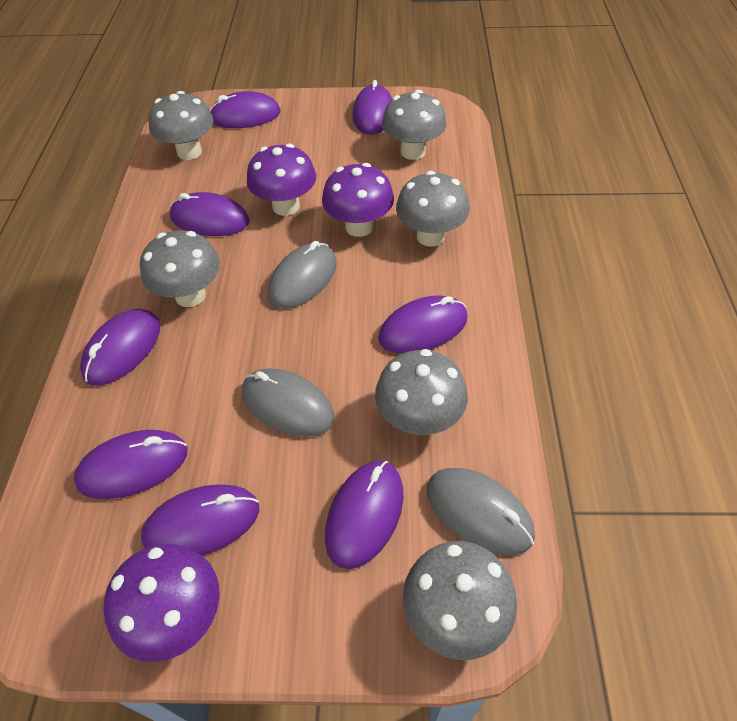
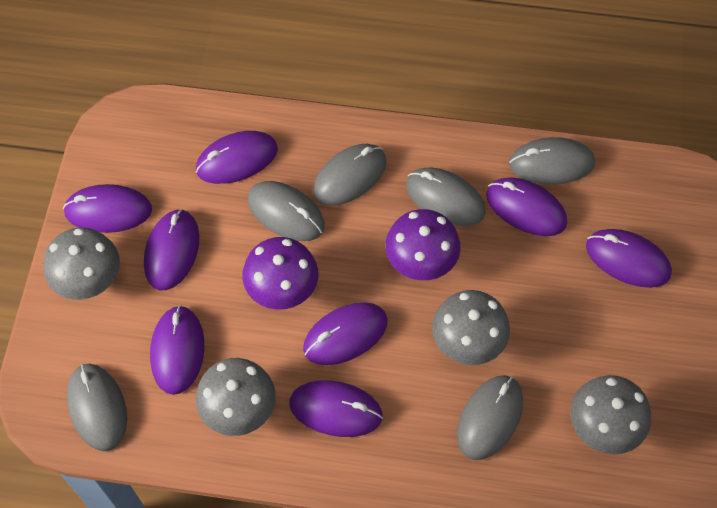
grey mouse: [242,368,334,437] [268,241,336,309] [427,468,535,555] = 3 -> [67,363,127,451] [248,181,324,241] [313,144,386,206] [406,167,485,226] [457,375,523,460] [509,137,595,185] = 6
grey mushroom: [140,230,220,307] [148,91,213,160] [375,349,468,435] [382,90,447,160] [396,171,470,247] [403,541,517,660] = 6 -> [43,228,120,300] [196,358,276,436] [432,290,510,365] [570,375,651,454] = 4
purple mushroom: [103,544,220,662] [247,144,316,216] [322,163,394,237] = 3 -> [242,237,318,310] [385,209,461,280] = 2

